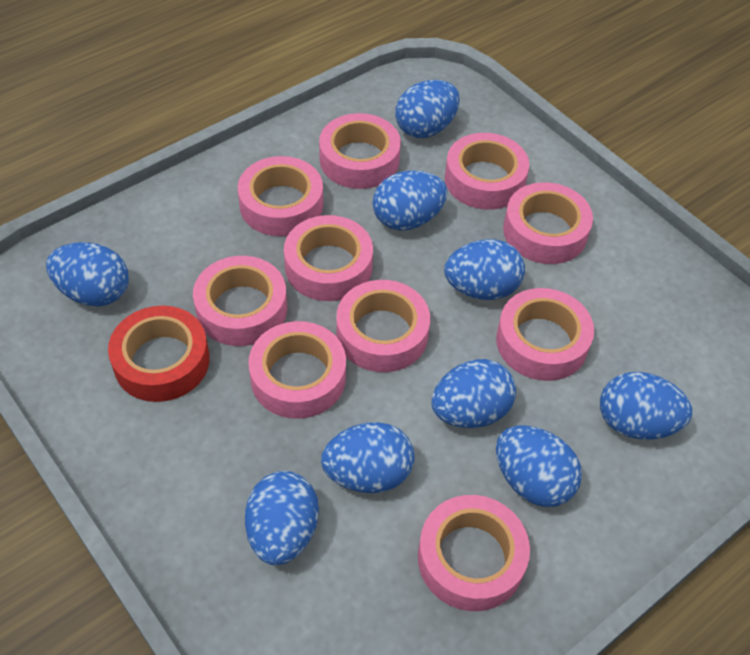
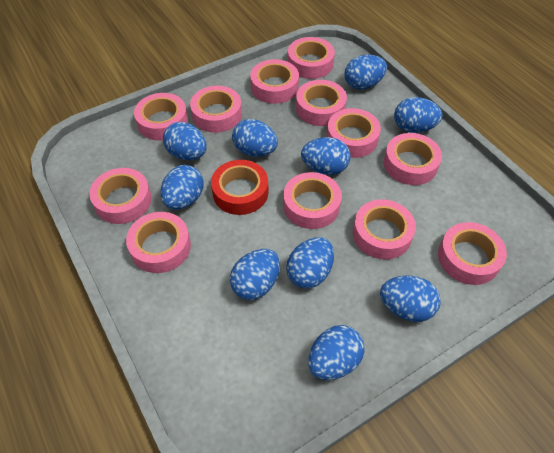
blue egg: [46,242,129,306] [245,471,319,565] [321,422,414,493] [373,170,448,231] [395,80,460,138] [432,359,516,428] [444,239,525,300] [496,425,582,507] [600,372,692,439] = 9 -> [160,165,204,210] [163,122,207,160] [230,249,280,300] [232,119,278,157] [286,237,334,289] [301,137,351,175] [308,325,365,380] [344,55,387,89] [380,275,441,322] [394,97,443,133] = 10
pink tape: [193,256,287,346] [238,156,323,236] [248,321,346,419] [284,215,373,301] [319,113,401,189] [337,280,430,372] [418,495,530,611] [445,133,529,210] [496,288,594,381] [503,182,593,264] = 10 -> [89,168,152,224] [126,212,191,273] [134,93,188,141] [190,86,242,133] [250,59,299,104] [283,172,342,229] [288,37,335,79] [296,80,347,126] [327,108,381,158] [353,199,416,259] [384,133,442,185] [438,222,507,285] = 12

